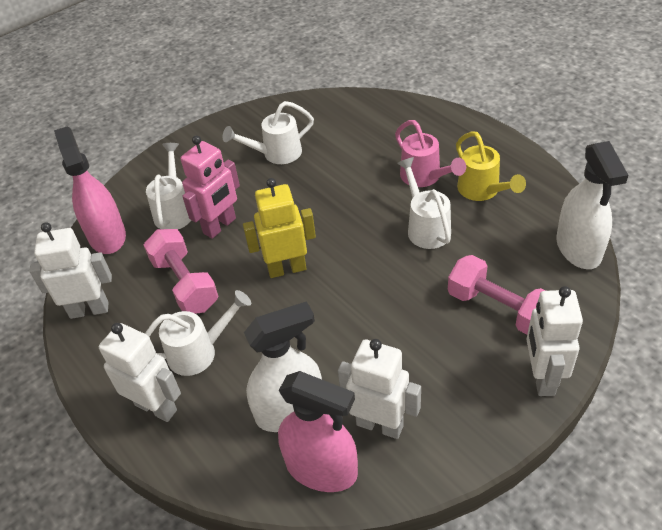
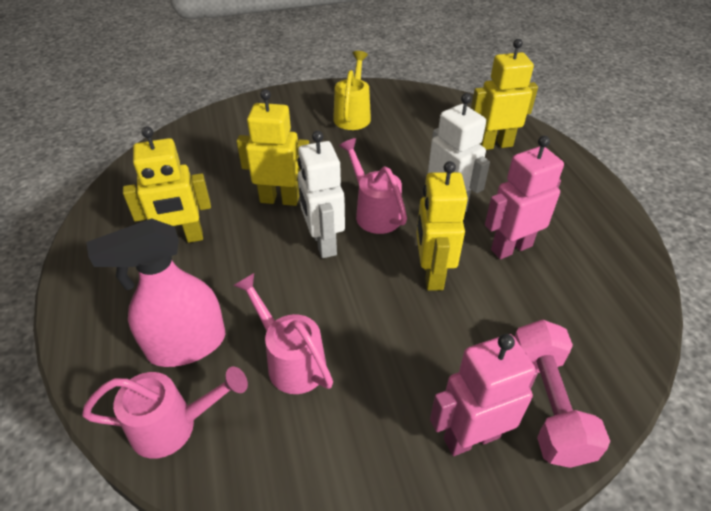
pink dumbbell: [144,229,218,314] [448,255,546,334] = 2 -> [515,319,610,468] = 1
pink robot: [180,135,240,239] = 1 -> [430,334,538,456] [485,136,564,259] = 2
pink spray bottle: [54,126,126,254] [278,371,358,492] = 2 -> [86,218,226,367] = 1
pink watering can: [395,120,466,187] = 1 -> [82,367,248,459] [233,273,333,394] [339,138,407,234] = 3
white robot: [29,222,112,319] [99,323,181,422] [338,339,421,439] [526,286,583,396] = 4 -> [297,131,345,258] [428,93,490,212] = 2
white spray bottle: [244,301,322,432] [556,141,628,269] = 2 -> none = 0
white watering can: [145,290,251,376] [146,143,191,229] [222,101,314,164] [397,157,451,249] = 4 -> none = 0
yellow robot: [243,178,316,278] = 1 -> [123,126,211,243] [237,89,309,206] [416,161,468,291] [471,39,538,150] = 4

